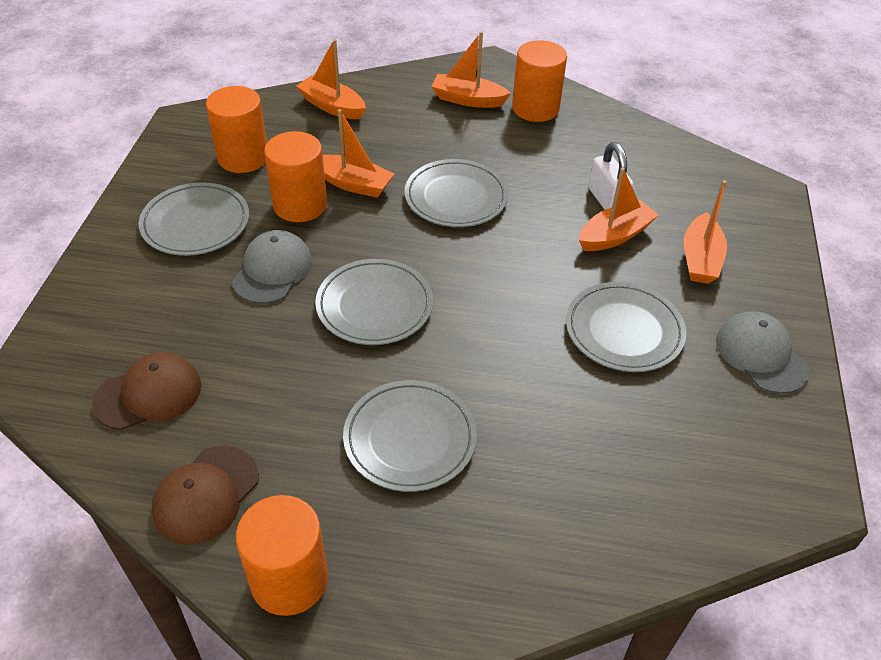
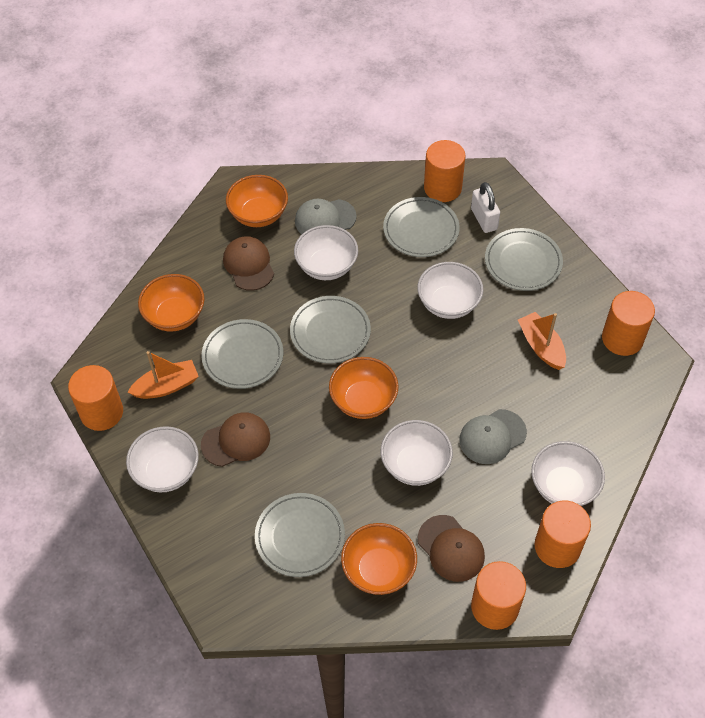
brown cap: [92,352,202,430] [151,446,259,545] = 2 -> [201,412,270,467] [223,236,274,291] [418,515,485,582] = 3
orange boat: [296,39,366,119] [323,109,394,198] [431,31,511,108] [579,168,658,251] [684,180,727,284] = 5 -> [127,351,199,399] [518,312,566,370] = 2
orange bowl: none = 0 -> [138,274,205,332] [226,175,288,227] [329,357,398,419] [341,523,417,595] = 4
orange cylinder: [206,86,267,173] [236,495,328,616] [264,131,327,222] [512,40,567,122] = 4 -> [68,365,123,431] [424,140,466,202] [471,561,526,630] [535,501,591,568] [602,291,655,356] = 5
white bowl: none = 0 -> [126,426,199,492] [294,225,358,280] [381,420,453,486] [417,262,483,319] [531,441,605,506] = 5

